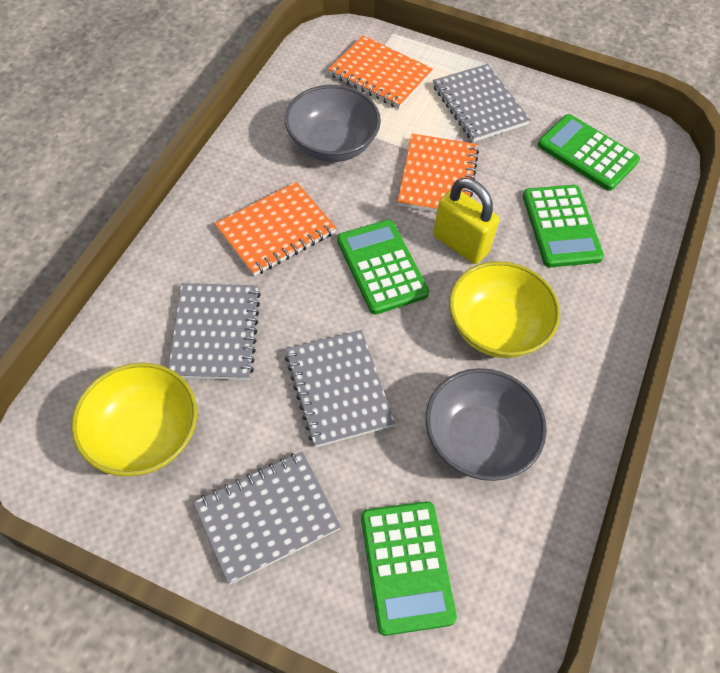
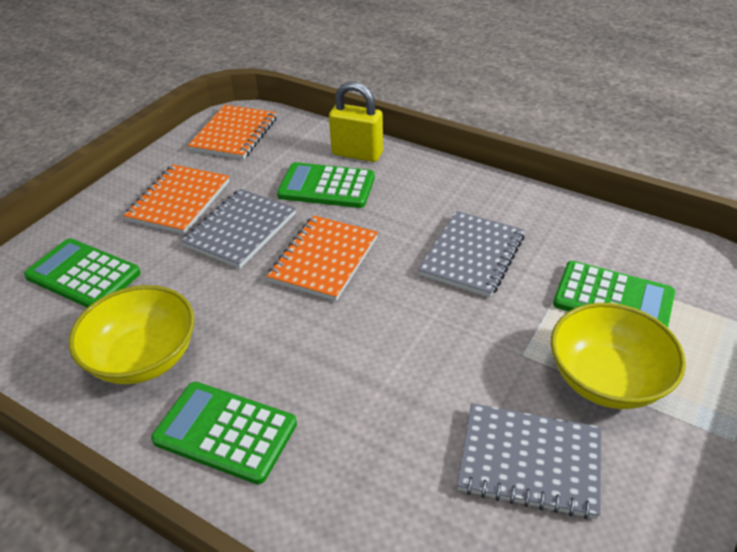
grey bowl: [285,85,381,162] [426,368,547,481] = 2 -> none = 0
grey notebook: [168,283,261,380] [193,451,341,585] [285,330,395,448] [433,64,531,142] = 4 -> [181,189,296,268] [418,211,525,297] [457,403,601,520] = 3

